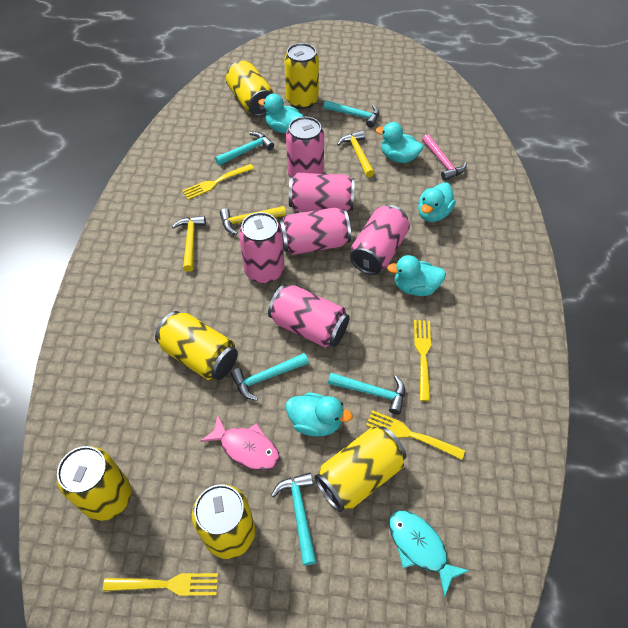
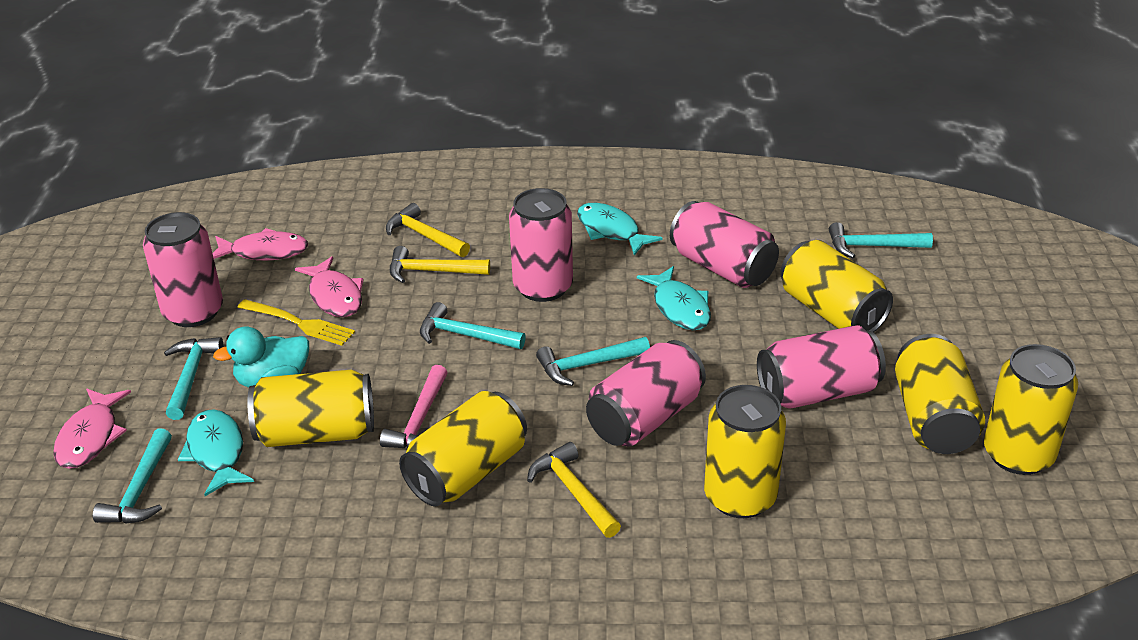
pink can: [239,212,284,283] [268,284,350,348] [279,207,351,255] [286,117,324,177] [289,173,355,212] [350,205,410,275] = 6 -> [143,212,223,327] [509,188,573,302] [586,340,706,446] [670,201,779,288] [757,325,886,409] = 5
pink fish: [200,415,280,470] = 1 -> [53,389,131,469] [212,228,308,261] [295,256,364,317] = 3
turquoise duck: [258,94,304,133] [286,393,353,436] [376,122,423,163] [387,255,446,296] [418,183,456,222] = 5 -> [213,326,309,388] = 1
turquoise fish: [389,511,470,597] = 1 -> [178,409,254,496] [577,203,663,256] [637,266,711,330] = 3
yellow fork: [103,573,218,596] [182,164,254,200] [366,410,465,460] [414,320,431,401] = 4 -> [237,299,355,346] = 1

